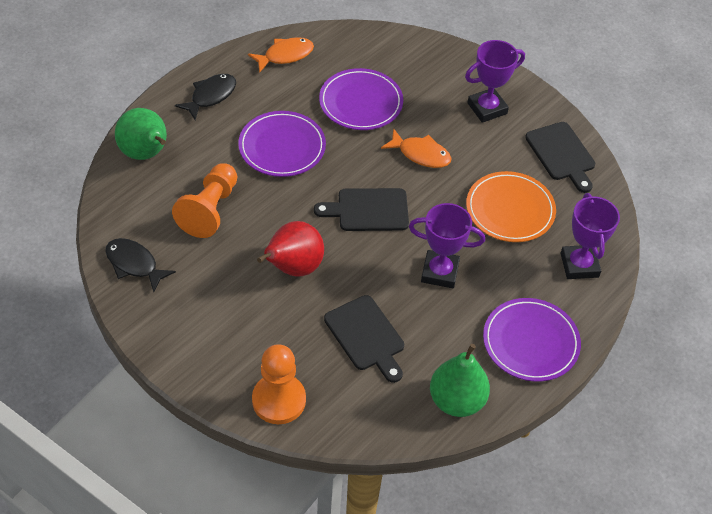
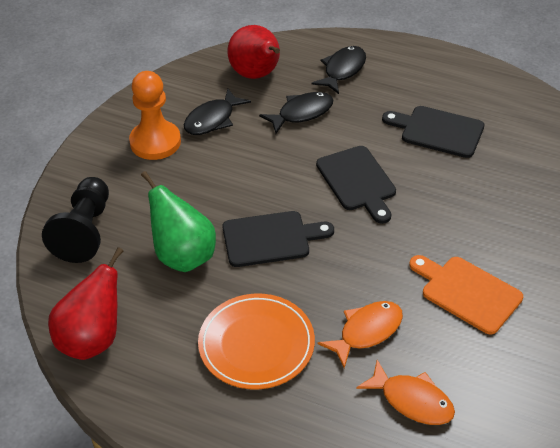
black fish: [105,238,176,292] [175,74,236,120] = 2 -> [184,89,251,135] [259,92,333,134] [311,46,366,94] = 3
black pawn: none = 0 -> [42,177,109,263] = 1
green pear: [115,108,167,160] [430,344,490,417] = 2 -> [141,171,216,272] = 1
orange cutting board: none = 0 -> [409,255,523,335] = 1
orange pawn: [172,163,237,238] [252,344,306,424] = 2 -> [129,71,181,160] = 1
purple plate: [238,111,326,177] [319,68,403,130] [483,298,581,382] = 3 -> none = 0
purple trophy: [409,203,485,288] [465,40,525,123] [561,193,620,279] = 3 -> none = 0
red pear: [257,221,324,277] = 1 -> [48,247,123,360] [228,25,280,79] = 2

